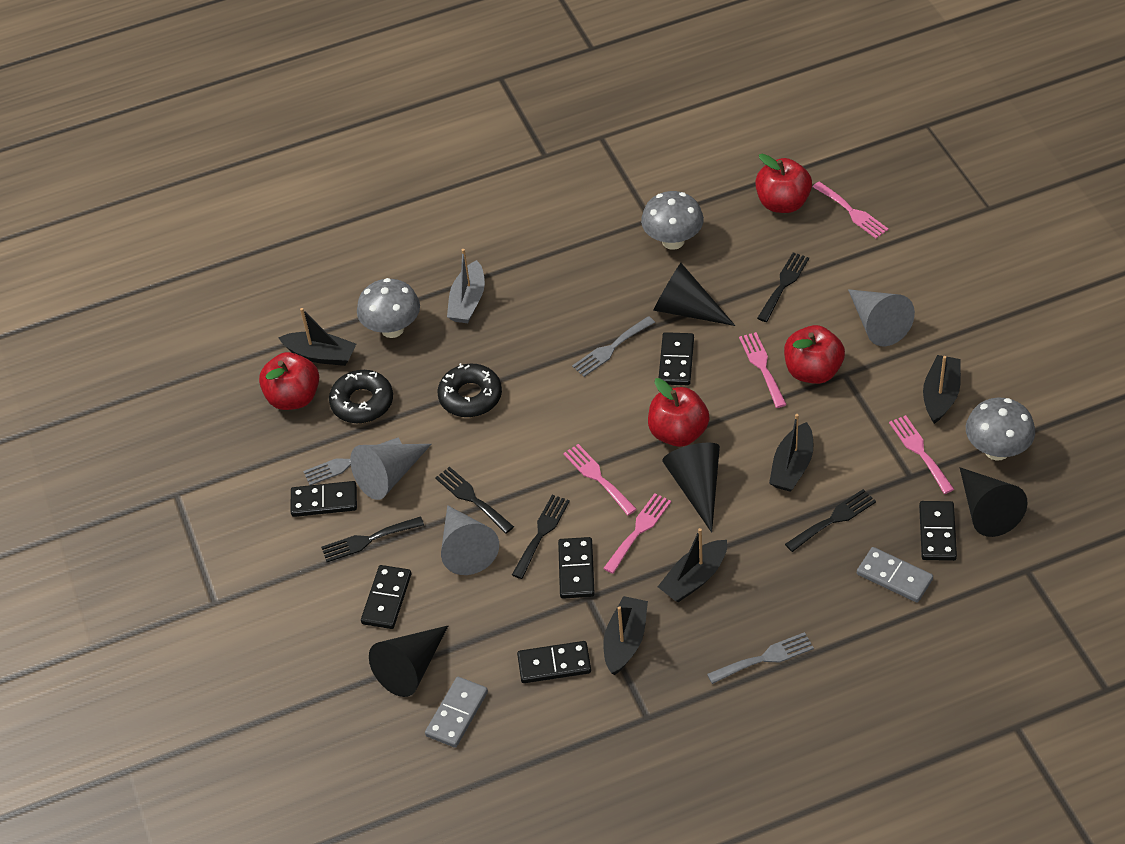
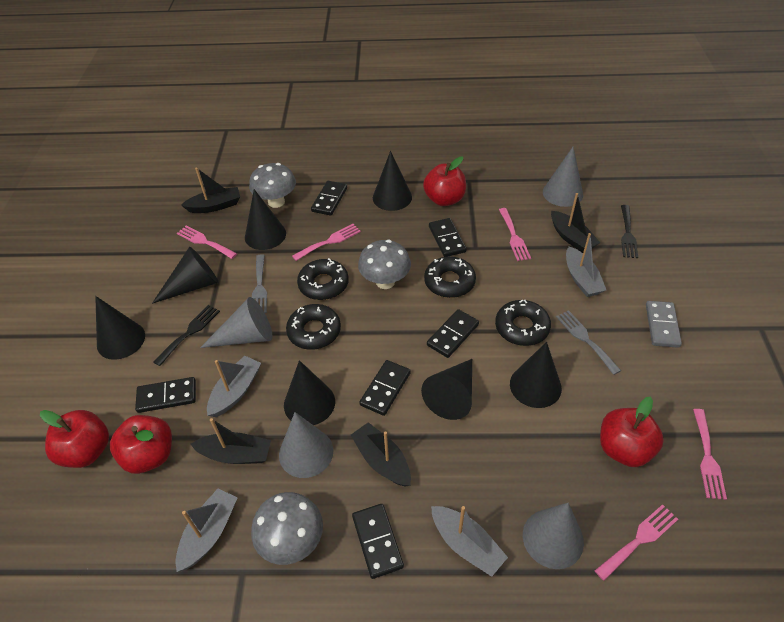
black boat: [278,308,356,366] [603,596,648,675] [658,528,727,602] [769,414,813,492] [923,355,961,424] = 5 -> [181,168,240,213] [191,418,271,464] [351,422,411,487] [551,193,600,253] = 4
black cone: [369,625,449,697] [653,263,735,326] [662,443,720,533] [960,467,1028,537] = 4 -> [95,296,145,360] [152,247,218,304] [245,189,286,250] [284,360,335,425] [373,151,412,211] [421,359,472,420] [510,342,562,408] = 7
black donut: [329,370,393,423] [437,363,502,417] = 2 -> [286,304,341,350] [297,258,349,300] [424,257,476,298] [495,299,551,346] = 4
black fork: [321,516,424,562] [435,467,514,534] [512,495,570,579] [757,252,809,322] [785,489,876,552] = 5 -> [154,305,220,366] [621,205,638,258] = 2
grey boat: [447,249,485,323] = 1 -> [175,489,238,572] [207,356,261,417] [431,506,508,577] [566,233,606,297] = 4
grey cone: [350,444,432,500] [441,505,499,575] [848,289,915,346] = 3 -> [200,297,273,348] [279,412,334,478] [523,503,584,569] [543,147,583,207] = 4
grey domino: [425,677,488,748] [857,547,933,603] = 2 -> [646,301,682,348] = 1
grey fork: [303,437,402,485] [572,316,655,377] [707,632,814,684] = 3 -> [252,254,267,313] [556,310,621,375] = 2

